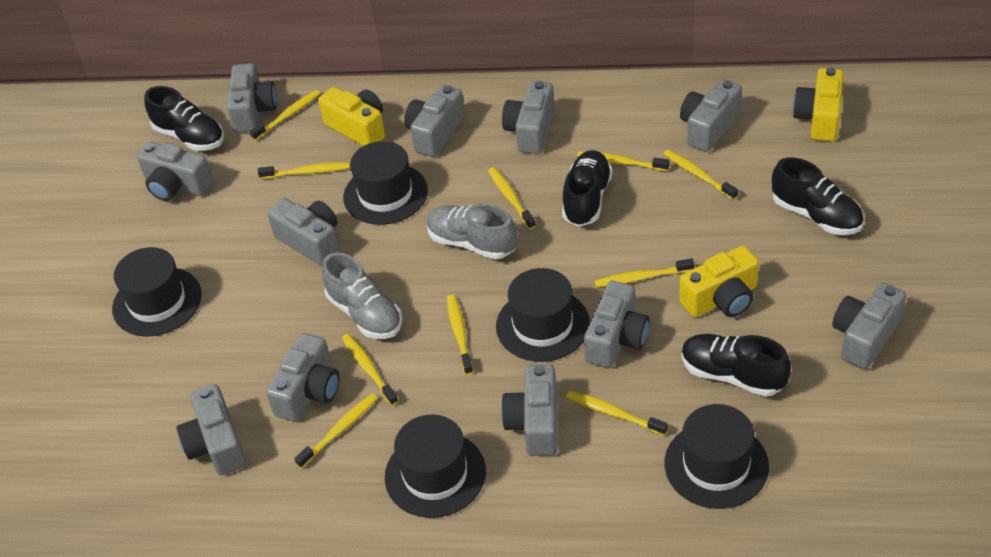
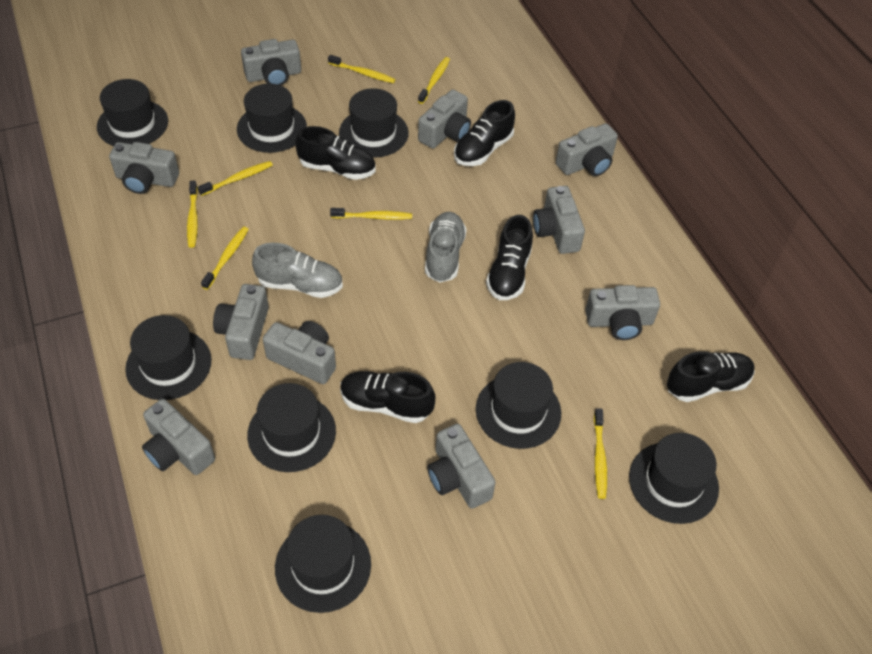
black hat: [112,247,202,337] [343,141,428,225] [385,415,486,518] [496,268,590,362] [664,404,769,509] = 5 -> [97,79,168,146] [125,315,211,400] [237,84,307,153] [247,383,336,472] [275,515,371,613] [339,88,409,158] [476,362,561,449] [629,433,719,524] = 8
black shoe: [144,86,224,151] [562,150,613,227] [682,334,791,397] [772,157,864,235] = 4 -> [295,126,375,180] [340,371,435,423] [454,100,515,166] [486,215,533,300] [667,351,755,402] = 5
grey camera: [137,142,213,201] [177,384,246,475] [227,63,277,133] [266,333,340,422] [267,198,340,266] [404,85,465,157] [501,364,558,456] [502,81,555,154] [584,281,650,368] [680,79,742,152] [832,283,907,369] = 11 -> [109,142,179,194] [142,399,215,475] [213,284,269,360] [241,39,301,85] [263,321,336,384] [418,89,471,149] [427,424,496,509] [533,186,585,254] [556,123,618,176] [585,285,660,340] = 10
yellow camera: [318,87,385,146] [679,246,759,317] [793,68,844,142] = 3 -> none = 0
yellow toothbrush: [250,90,320,141] [258,162,350,179] [294,393,378,468] [342,334,398,406] [447,295,473,375] [488,167,536,229] [566,391,668,436] [577,151,669,171] [595,258,694,287] [663,150,738,200] = 10 -> [187,181,198,248] [197,161,273,196] [201,227,249,290] [328,55,395,83] [330,208,412,220] [418,57,450,104] [594,408,607,499] = 7

